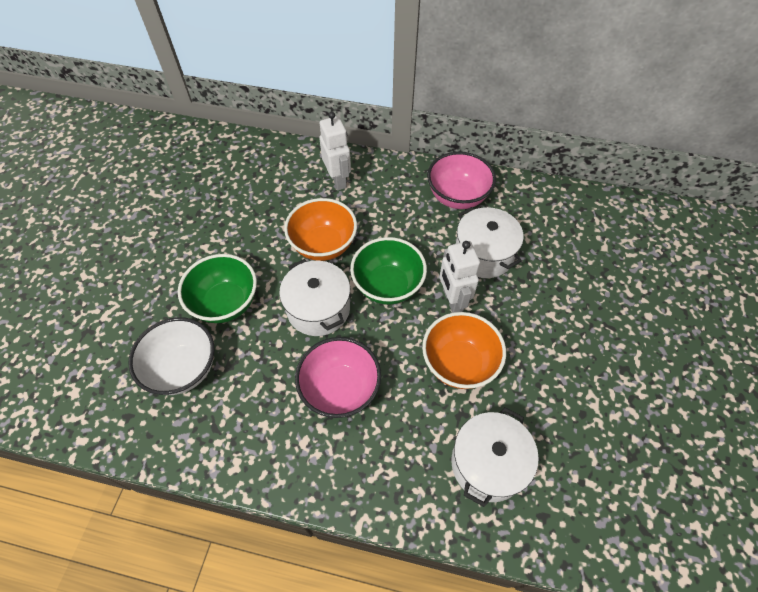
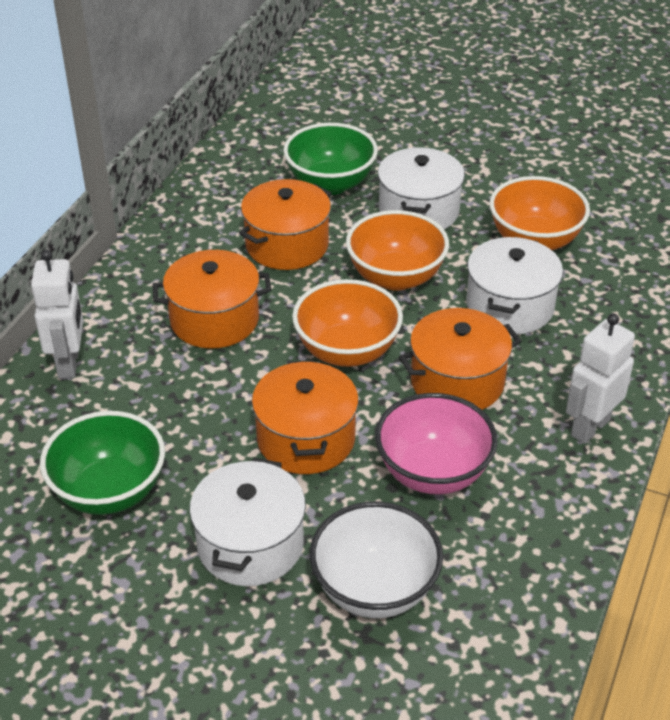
orange bowl: [284,198,357,261] [422,312,506,389] = 2 -> [292,279,403,367] [346,210,449,291] [490,176,590,250] = 3
orange pot: none = 0 -> [152,250,271,349] [239,179,332,270] [252,360,359,474] [399,308,521,410] = 4
pink bowl: [295,337,381,418] [427,152,496,209] = 2 -> [375,393,498,494] = 1

